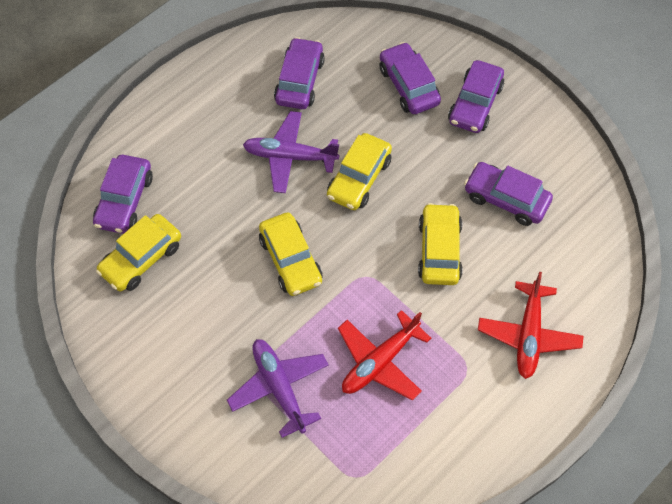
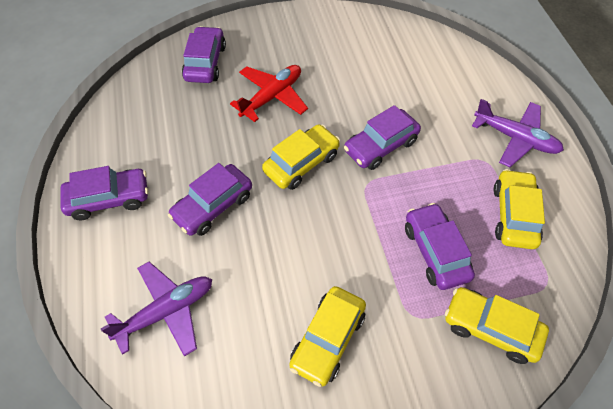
red plane: [338,310,431,400] [478,272,583,379] = 2 -> [230,65,308,122] = 1

